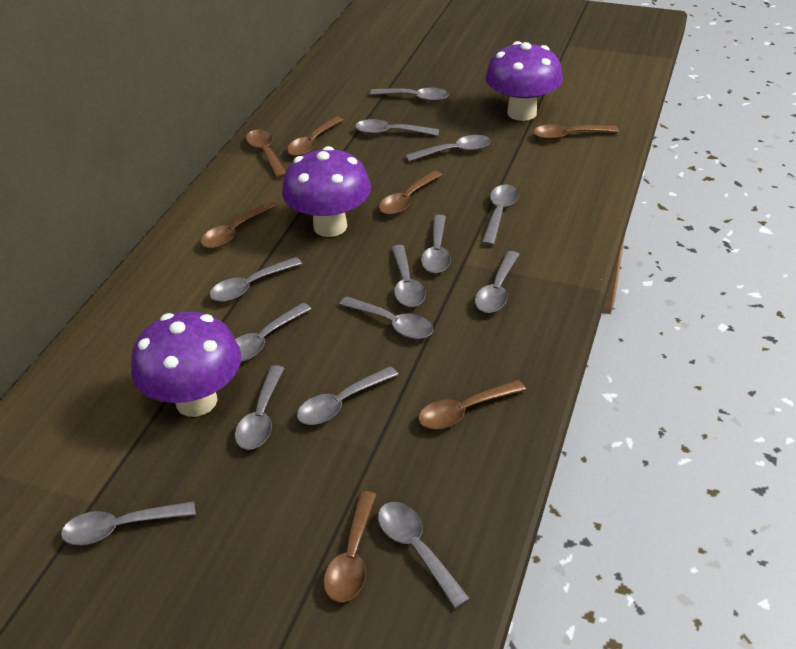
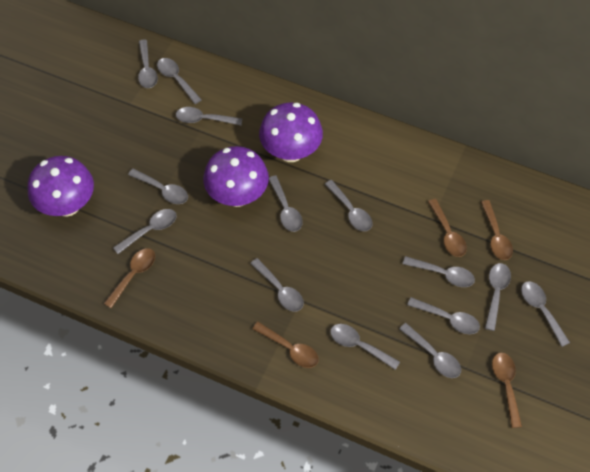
brown spoon: [201,201,275,249] [246,130,286,178] [287,116,343,156] [324,491,377,602] [379,170,442,215] [418,380,526,429] [534,124,619,140] = 7 -> [103,248,155,308] [252,322,319,368] [428,199,467,257] [481,200,513,260] [492,353,522,428] = 5

